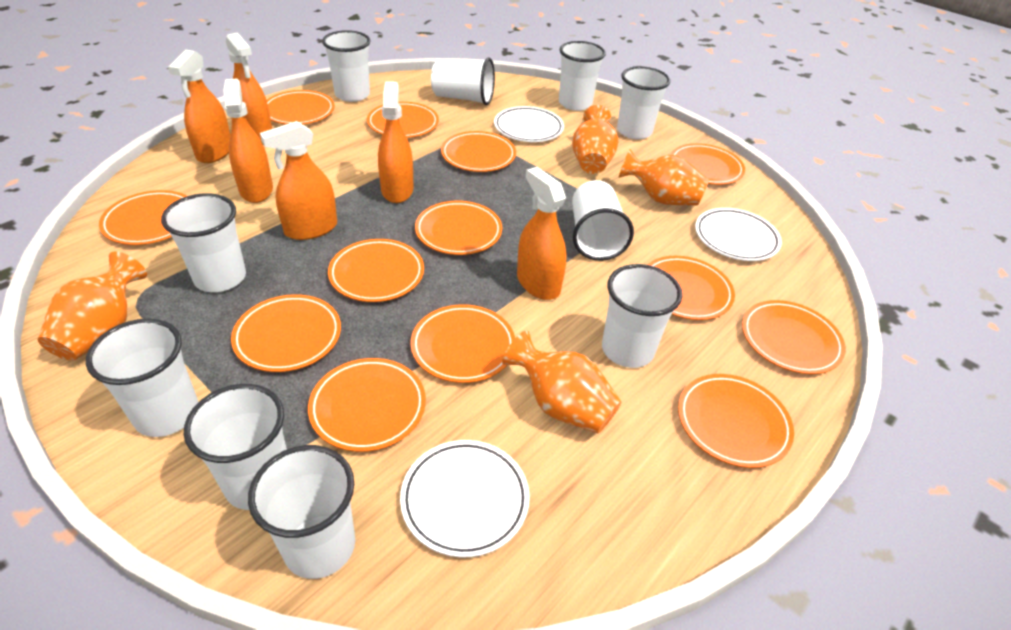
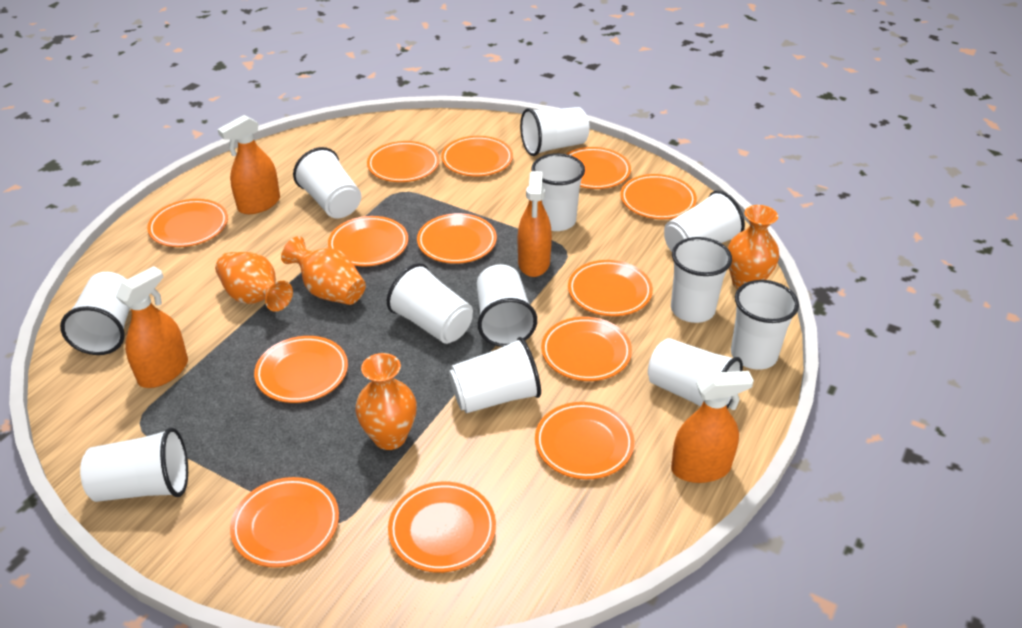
orange spray bottle: [168,50,230,163] [223,79,273,203] [226,32,272,142] [260,121,337,240] [378,81,414,203] [517,167,567,300] = 6 -> [116,266,188,388] [218,115,280,214] [518,171,552,277] [671,371,754,483] = 4
white cup: [86,319,198,437] [161,193,246,292] [184,384,287,510] [248,445,355,579] [322,30,370,102] [431,57,495,105] [559,41,606,111] [572,180,634,261] [602,264,682,368] [617,66,670,139] = 10 -> [60,272,130,355] [80,427,188,502] [293,147,361,218] [387,263,473,344] [449,337,541,413] [477,264,537,347] [520,107,589,156] [531,153,585,231] [648,338,743,409] [664,190,745,252] [671,237,732,323] [731,280,799,370] = 12
white plate: [400,440,530,558] [494,106,564,142] [695,208,782,261] = 3 -> none = 0

